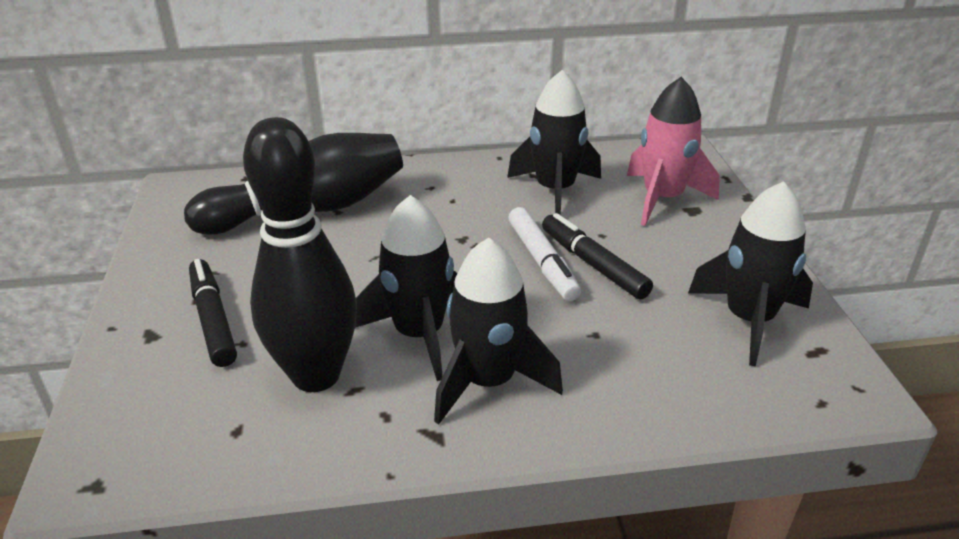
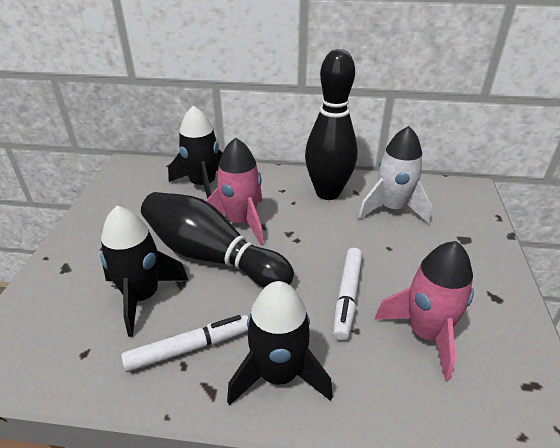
black marker: [189,259,237,367] [542,213,653,299] = 2 -> none = 0
black rocket: [355,195,457,381] [434,238,563,425] [507,70,601,215] [688,181,813,366] = 4 -> [100,206,189,337] [168,105,223,199] [227,281,333,406] = 3
pink rocket: [627,77,720,226] = 1 -> [206,137,264,245] [375,241,474,381] = 2
white marker: [508,207,581,301] = 1 -> [121,315,248,372] [333,248,362,341] = 2
white rocket: none = 0 -> [358,126,432,224] = 1

